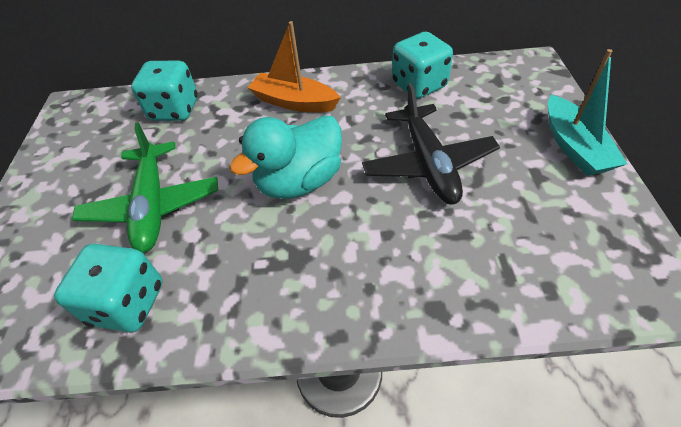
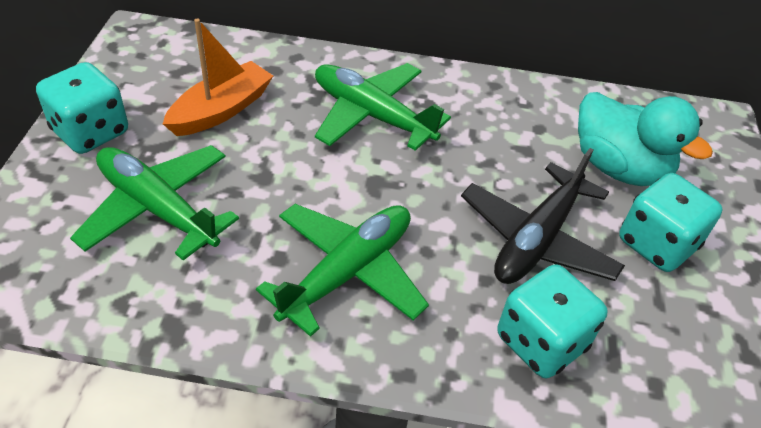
green plane: [72,122,218,253] = 1 -> [70,145,239,260] [256,204,429,337] [315,63,451,151] = 3
turquoise boat: [548,49,627,176] = 1 -> none = 0

